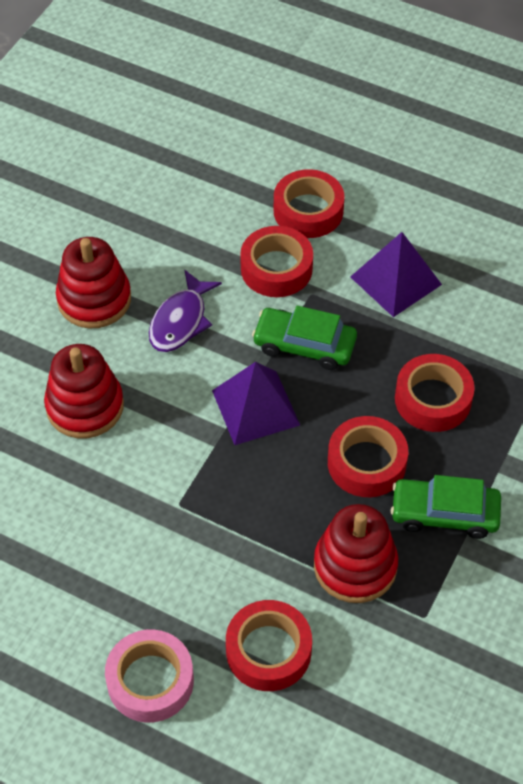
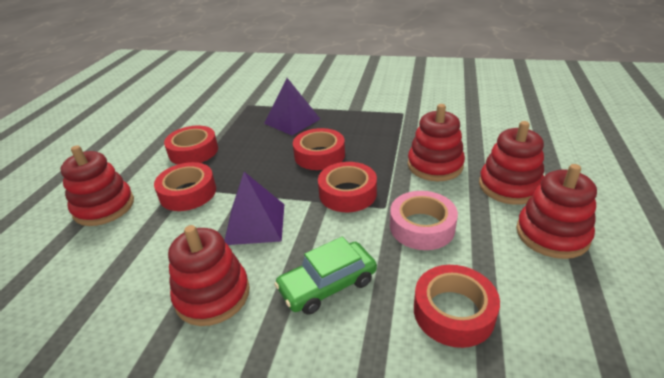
green car: [252,306,357,370] [391,475,501,539] = 2 -> [274,237,377,315] = 1
purple fish: [149,270,222,352] = 1 -> none = 0
red stacking toy: [44,344,124,438] [56,237,131,328] [314,504,398,603] = 3 -> [61,145,134,226] [168,225,250,326] [408,104,465,181] [479,121,544,205] [516,164,597,259] = 5

